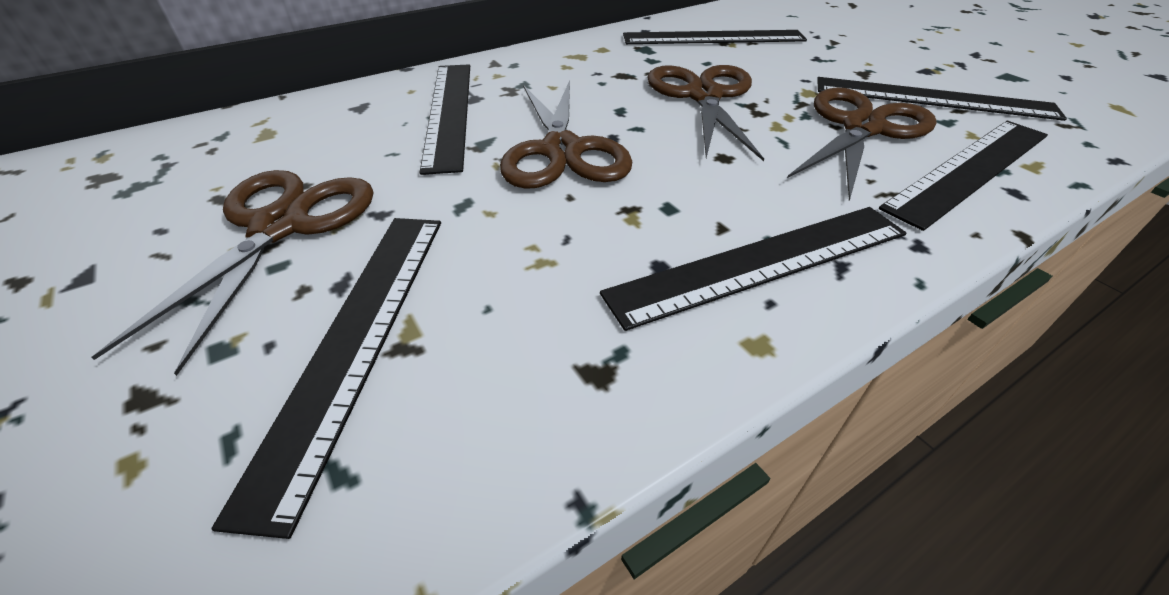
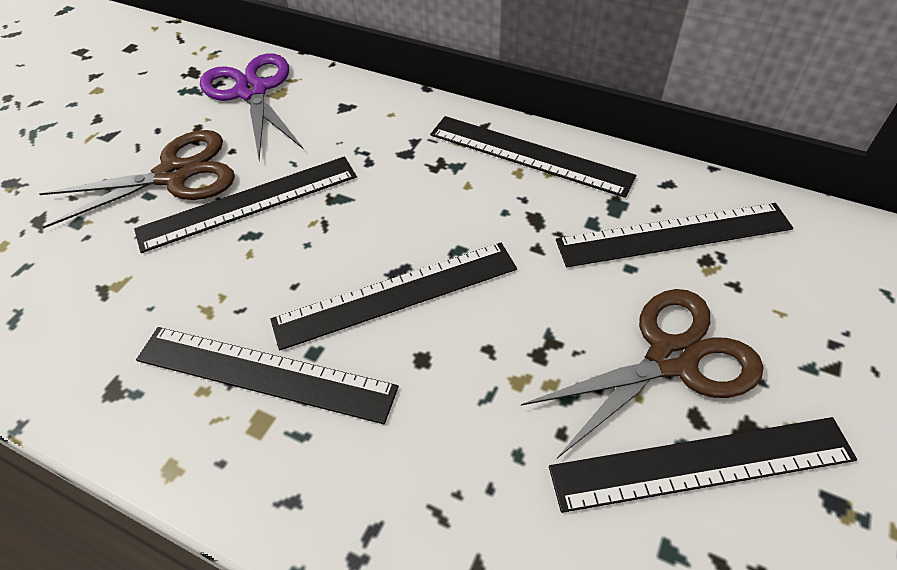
brown scissors: [91,170,374,376] [500,80,632,189] [647,65,764,161] [787,88,937,200] = 4 -> [39,130,235,229] [521,289,764,458] = 2
purple scissors: none = 0 -> [200,53,303,160] = 1

